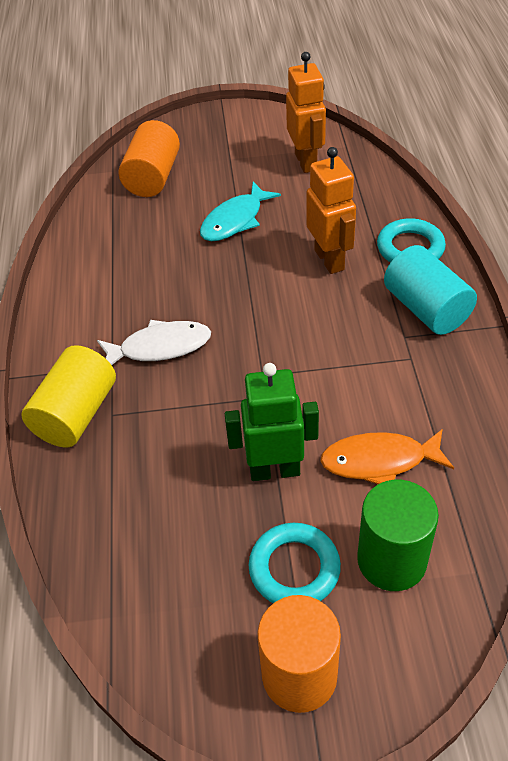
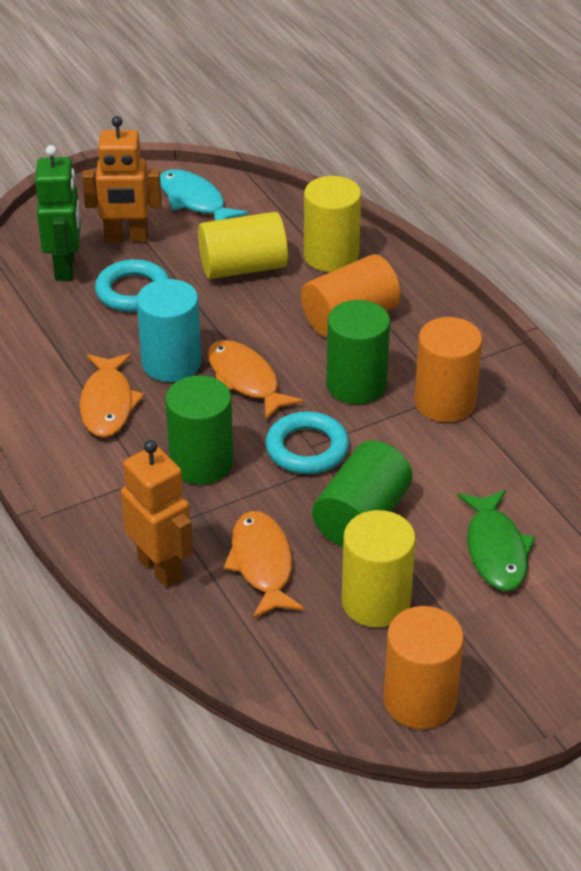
green cylinder: [357,480,439,591] = 1 -> [165,375,234,485] [312,441,412,547] [326,300,390,404] = 3
green fish: none = 0 -> [457,490,535,591] = 1
orange cylinder: [118,120,180,197] [258,595,341,713] = 2 -> [301,255,401,337] [384,606,464,729] [415,317,482,422] = 3
orange fish: [320,429,454,484] = 1 -> [80,353,144,437] [208,340,304,420] [223,511,304,619] = 3
white fish: [97,320,211,365] = 1 -> none = 0
yellow cylinder: [21,345,116,447] = 1 -> [198,212,288,279] [304,176,361,272] [342,510,416,628] = 3

